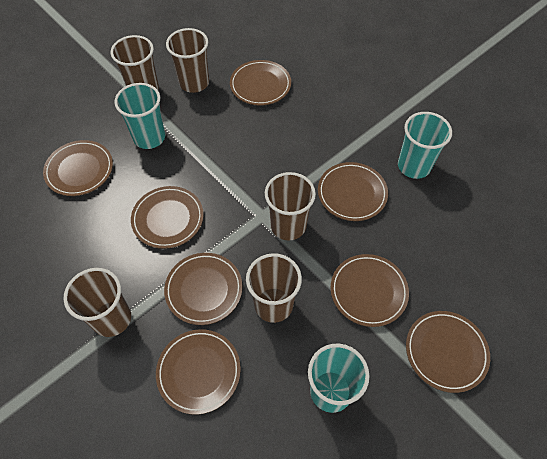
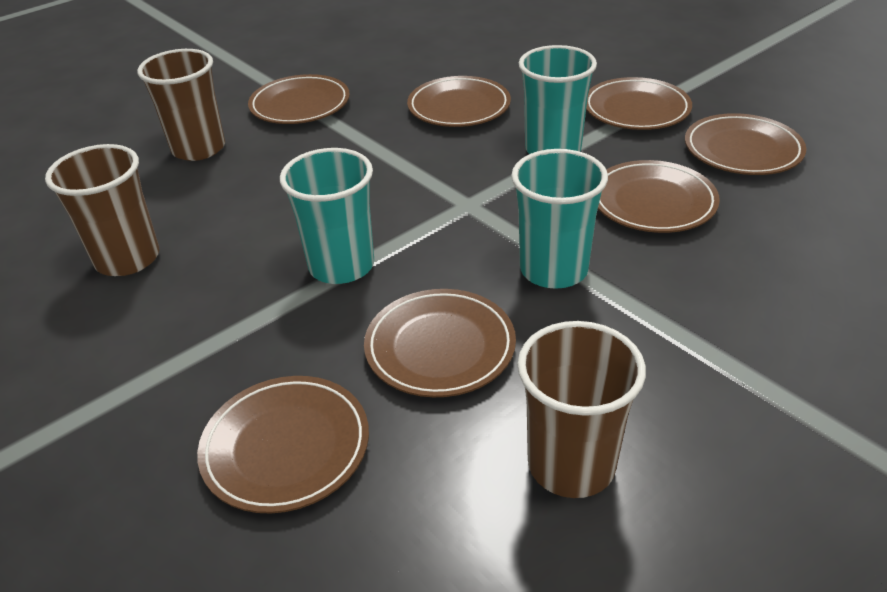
brown cup: [63,268,131,337] [111,35,159,90] [166,28,209,93] [246,253,302,323] [265,172,316,240] = 5 -> [45,144,159,276] [137,49,225,161] [517,321,646,498] = 3
brown plate: [43,140,113,196] [131,186,204,249] [156,329,241,415] [164,253,242,325] [230,60,291,105] [318,162,388,221] [331,254,409,327] [406,311,490,393] = 8 -> [197,376,369,514] [248,74,350,124] [364,289,516,397] [407,76,511,127] [586,77,692,130] [598,160,720,233] [685,113,806,175] = 7

